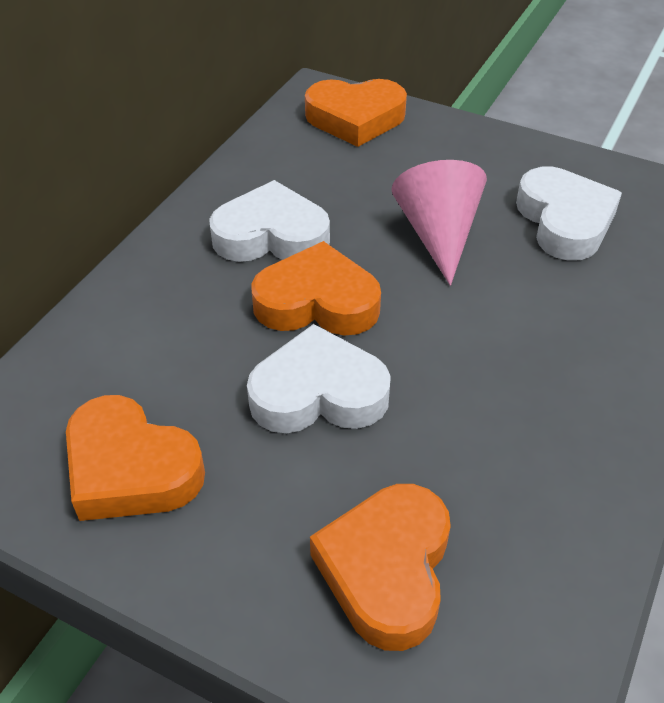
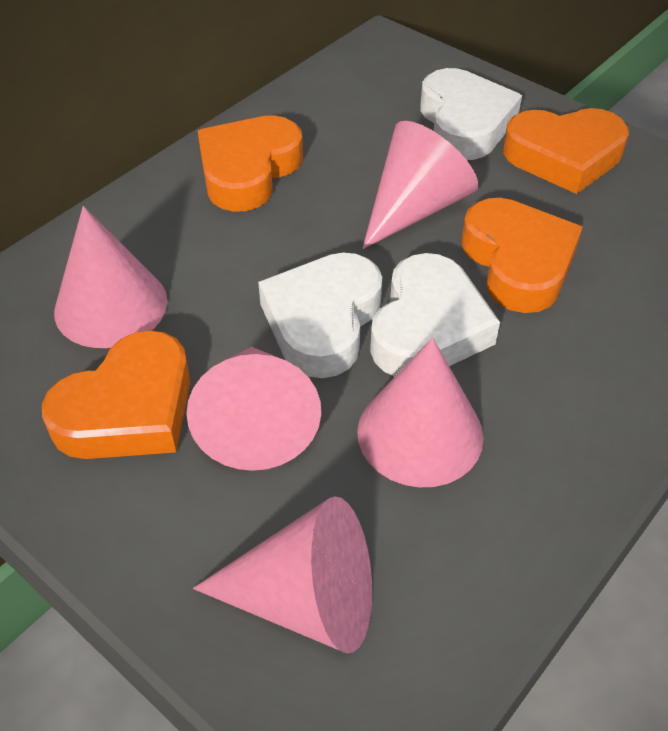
pink cone: [391,160,487,286] = 1 -> [54,206,167,348] [186,347,321,471] [193,496,372,653] [357,338,484,487] [362,121,478,249] = 5

